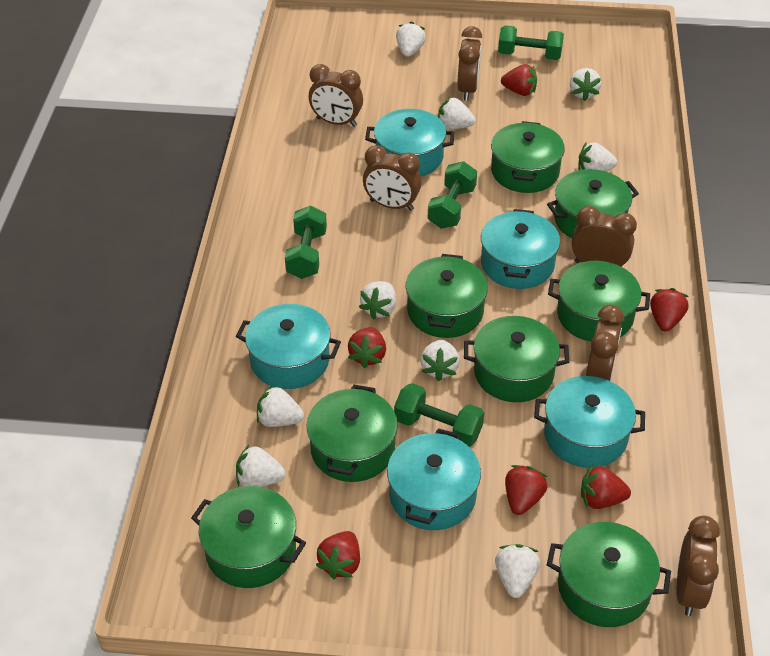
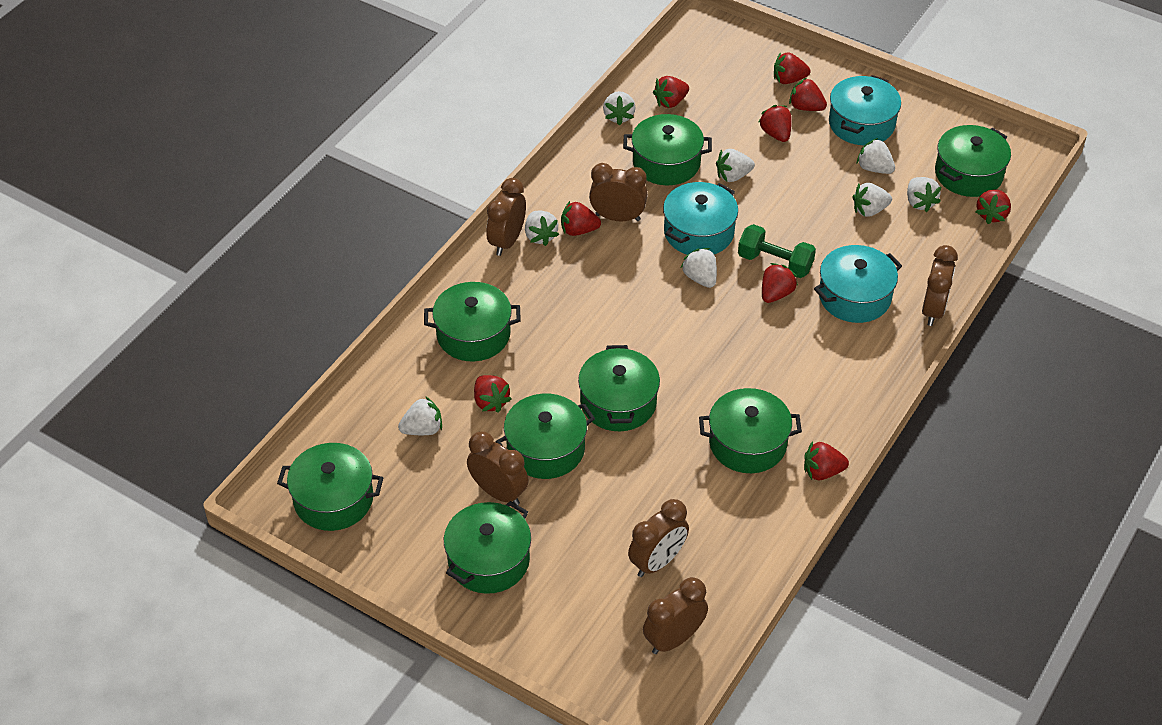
green dumbbell: [285,206,327,279] [394,383,484,447] [428,161,477,229] [498,25,564,60] = 4 -> [738,224,816,278] = 1
red strawberry: [316,531,360,579] [348,328,386,368] [501,64,537,96] [505,465,547,515] [581,465,631,509] [650,288,689,332] = 6 -> [474,375,512,413] [561,201,601,236] [653,76,689,108] [758,105,792,142] [762,263,798,303] [774,52,811,84] [789,78,827,111] [804,441,849,480] [976,189,1011,224] = 9
turquoise pot: [236,304,341,389] [365,109,454,176] [387,429,481,530] [481,209,560,289] [534,376,645,468] = 5 -> [663,182,738,255] [814,245,902,323] [829,75,901,145] = 3
white strawberry: [236,445,285,487] [257,385,304,427] [359,281,396,320] [396,21,426,57] [420,340,460,381] [438,97,475,130] [495,544,540,598] [570,68,601,101] [578,142,617,172] = 9 -> [398,396,442,435] [525,210,559,246] [603,91,635,126] [681,248,717,288] [716,149,755,182] [852,183,892,217] [857,138,895,174] [907,177,941,212] = 8

